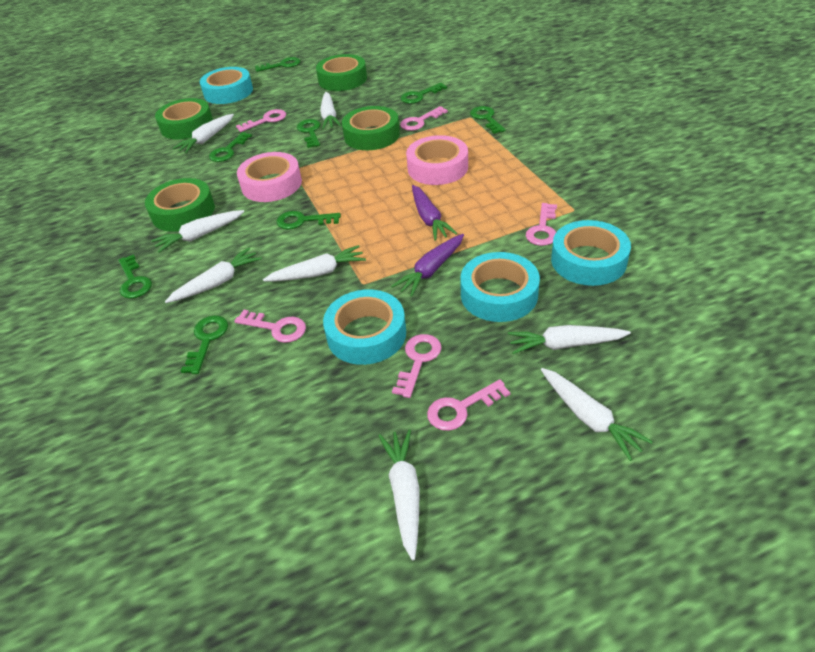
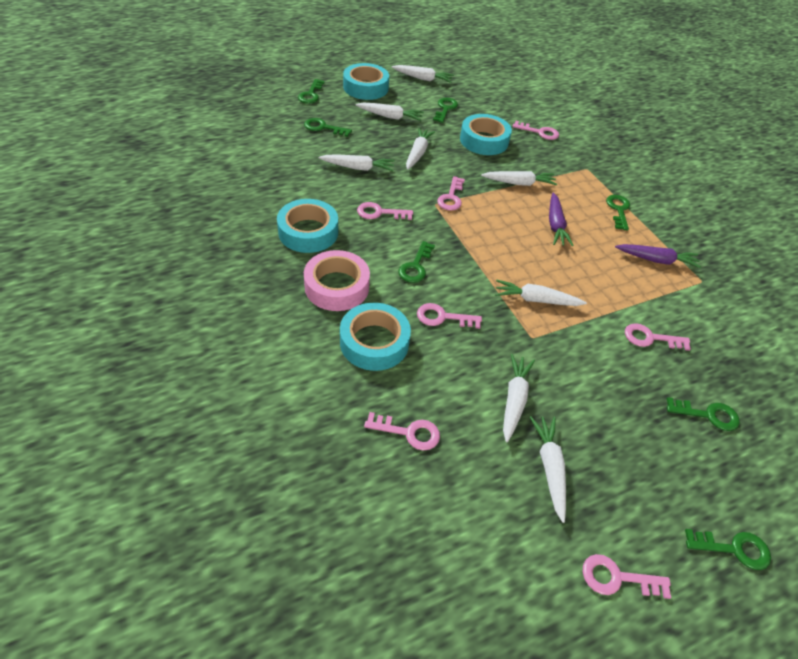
green key: [118,254,152,299] [181,315,228,374] [209,132,252,162] [255,57,300,72] [276,211,341,230] [297,119,320,148] [400,83,447,104] [470,106,506,134] = 8 -> [298,79,325,104] [304,118,352,137] [398,241,435,283] [433,98,458,123] [606,195,630,230] [667,397,740,431] [685,529,771,570] = 7
green tape: [145,178,215,231] [155,98,213,140] [316,54,367,91] [342,106,400,150] = 4 -> none = 0
pink key: [234,310,306,343] [236,109,286,132] [392,334,442,398] [400,106,448,131] [427,379,511,431] [526,203,557,246] = 6 -> [357,202,413,220] [364,412,440,451] [417,303,482,329] [437,176,465,211] [513,121,559,140] [583,554,671,599] [625,323,691,351] = 7
pink tape: [237,152,302,202] [406,135,468,185] = 2 -> [304,250,370,311] = 1

